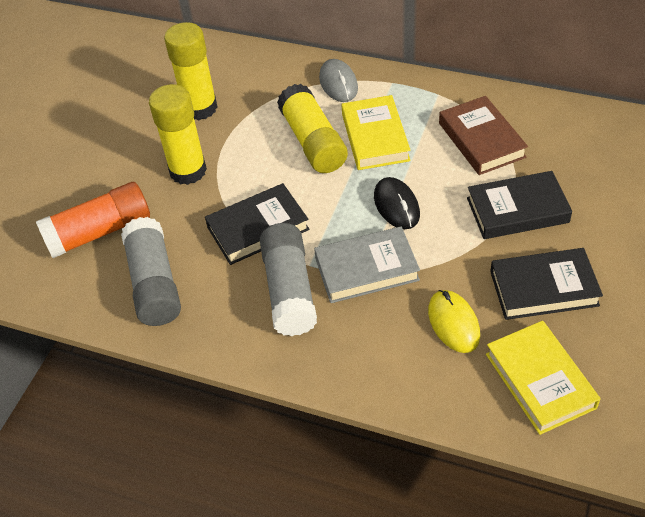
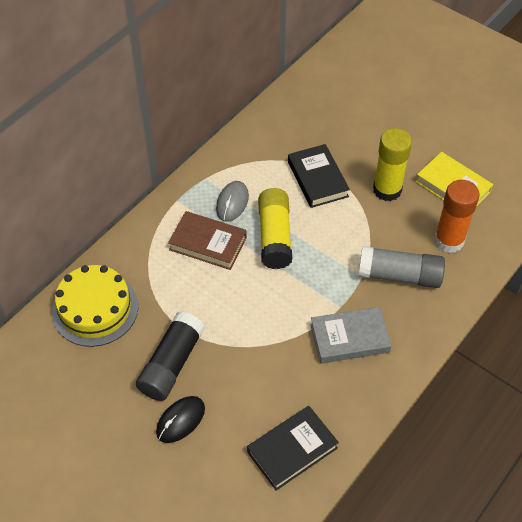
black book: [205,183,310,265] [467,171,572,239] [490,248,603,320] = 3 -> [247,406,339,491] [288,144,350,208] = 2
black glue stick: none = 0 -> [136,311,205,401] = 1
grey glue stick: [121,217,181,326] [260,223,317,336] = 2 -> [358,246,445,288] = 1
yellow book: [342,95,411,170] [486,321,601,435] = 2 -> [416,152,493,207] = 1
yellow cake: none = 0 -> [52,265,138,347] = 1
yellow glue stick: [149,84,207,185] [164,22,218,120] [277,84,348,173] = 3 -> [258,188,293,269] [373,128,412,201] = 2
yellow mouse: [428,290,480,353] = 1 -> none = 0

